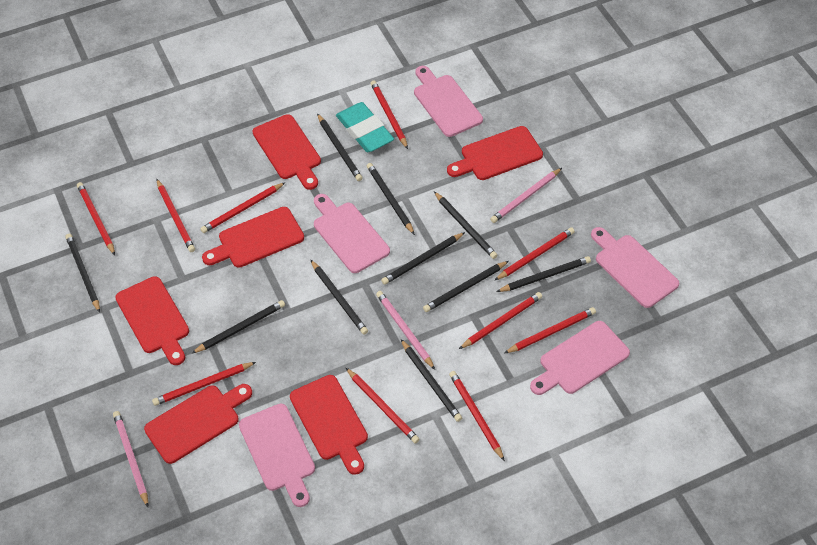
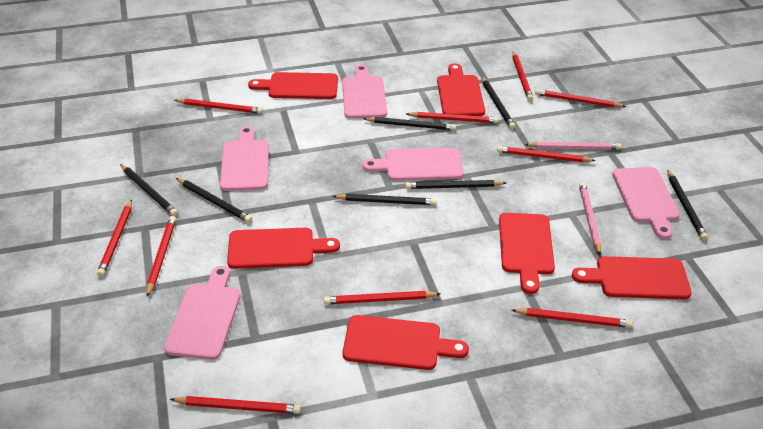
black pencil: [65,234,100,313] [191,300,285,354] [310,259,368,335] [317,113,363,181] [367,163,415,235] [381,232,465,285] [401,339,462,422] [423,261,509,312] [434,191,498,259] [496,256,591,292] = 10 -> [120,164,178,216] [176,178,252,223] [332,194,437,205] [363,117,456,131] [405,180,506,189] [482,77,515,129] [667,170,708,240] = 7
pink pencil: [113,411,148,507] [376,291,435,370] [490,168,562,223] = 3 -> [524,142,621,150] [579,182,601,255] = 2
turquoise eraser: [336,102,394,152] = 1 -> none = 0

